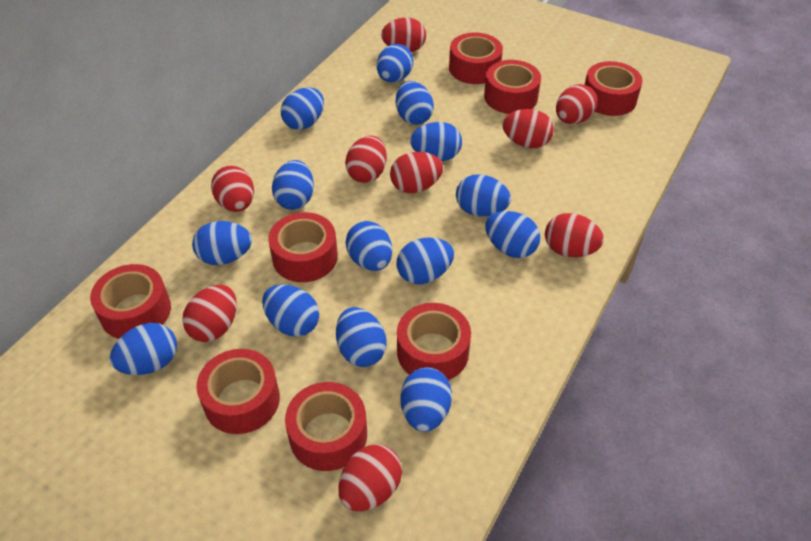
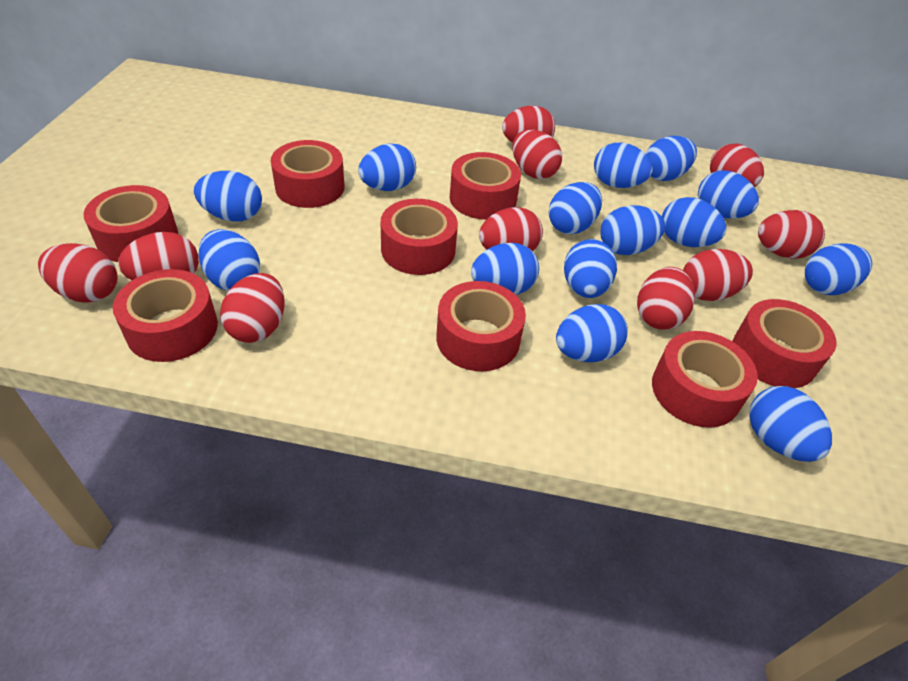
red egg: [182,284,237,342] [211,166,254,212] [339,444,402,511] [345,136,387,183] [381,17,426,52] [390,152,443,193] [502,109,554,148] [545,213,604,257] [556,84,597,124] = 9 -> [38,243,118,303] [118,232,199,280] [220,273,285,343] [479,207,543,251] [502,106,555,143] [512,130,562,179] [637,267,695,330] [683,249,753,301] [710,143,764,187] [758,210,825,259] = 10

